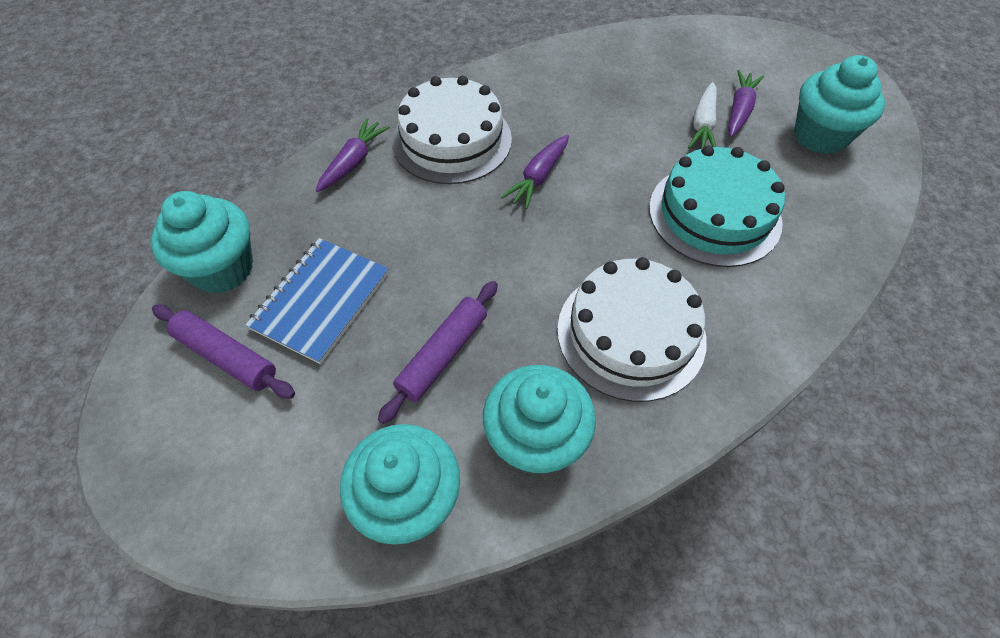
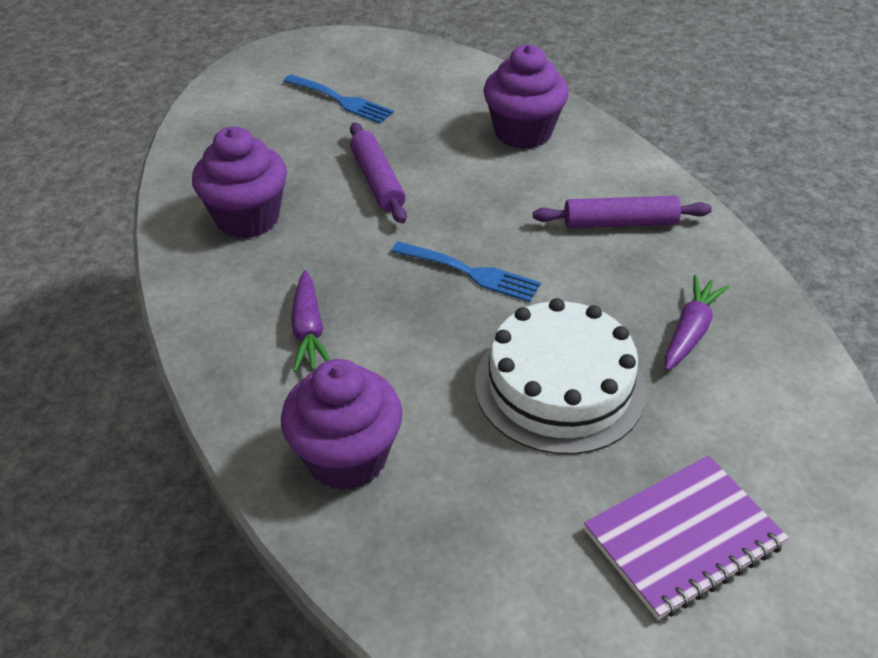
blue fork: none = 0 -> [284,74,394,123] [391,241,541,302] = 2
blue notebook: [245,238,389,364] = 1 -> none = 0
purple carrot: [316,118,390,192] [501,135,569,209] [728,70,764,137] = 3 -> [291,270,330,372] [665,275,730,371] = 2
purple cupcake: none = 0 -> [192,126,287,239] [281,359,403,491] [483,44,569,149] = 3
purple notebook: none = 0 -> [584,455,789,620] = 1
turquoise cake: [649,145,785,267] = 1 -> none = 0
turquoise cupcake: [151,191,253,294] [340,424,460,545] [483,365,596,475] [794,55,885,154] = 4 -> none = 0
white cake: [392,76,512,184] [557,257,707,402] = 2 -> [475,298,646,455] = 1
white carrot: [688,82,717,149] = 1 -> none = 0

